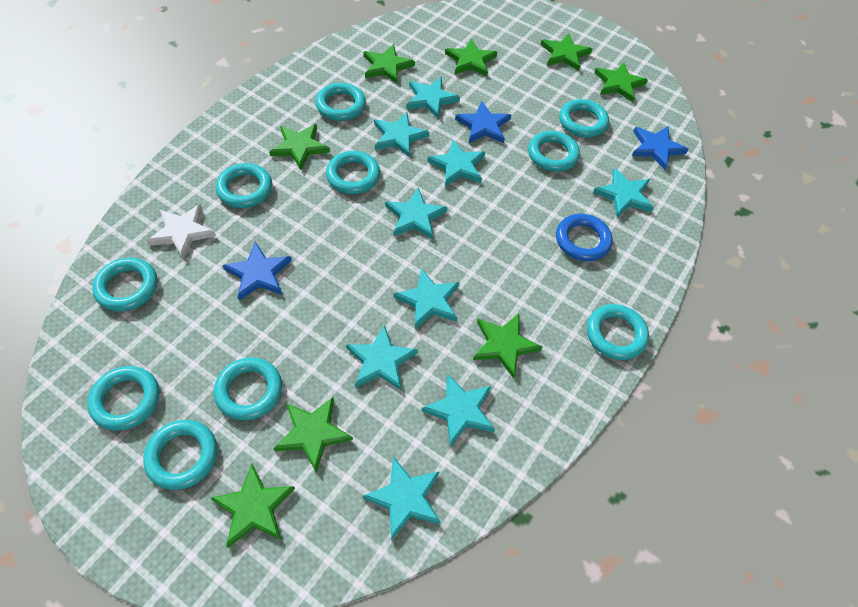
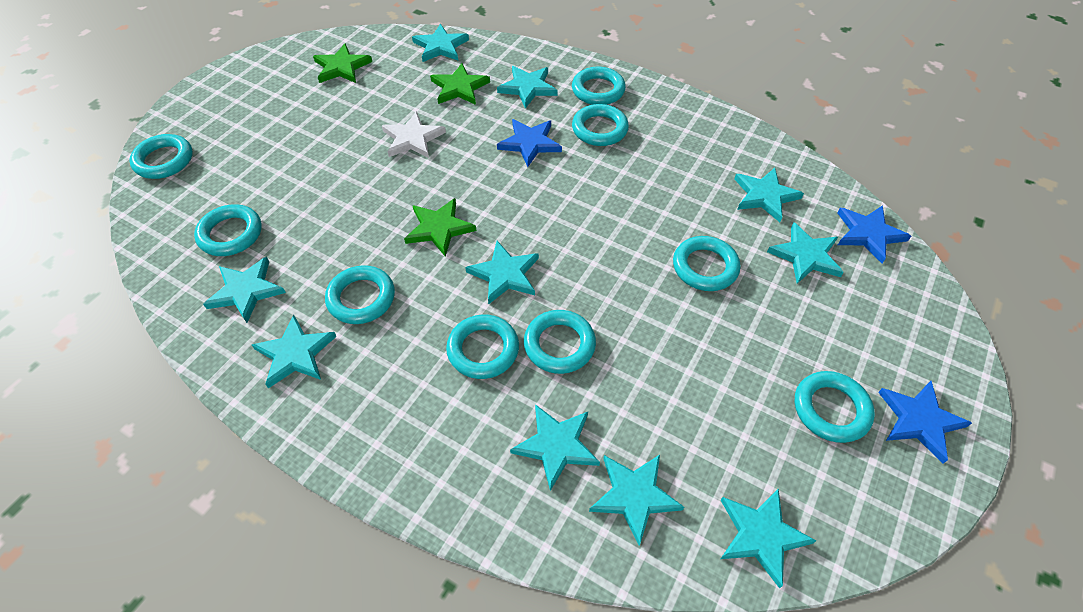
blue ring: [556,214,613,261] = 1 -> none = 0
green star: [211,464,295,548] [269,124,330,170] [273,398,353,473] [363,44,415,84] [445,39,497,76] [473,314,542,378] [541,33,592,71] [594,62,648,102] = 8 -> [313,43,372,83] [404,198,477,257] [430,63,490,105] = 3
turquoise ring: [87,366,159,431] [92,258,157,311] [143,420,217,490] [214,357,282,420] [216,163,272,208] [315,83,366,121] [326,151,380,194] [528,131,580,172] [559,99,609,138] [587,304,649,360] = 10 -> [129,134,193,179] [194,204,262,256] [325,265,395,324] [446,314,519,379] [524,310,596,374] [572,67,626,105] [572,104,629,146] [673,236,740,291] [795,371,875,443] = 9
turquoise star: [346,325,418,390] [363,457,440,540] [374,112,429,158] [385,188,448,239] [394,268,460,329] [406,77,460,119] [421,373,495,447] [427,139,485,186] [593,168,654,217] = 9 -> [203,257,286,323] [252,315,337,389] [412,24,469,62] [465,241,539,304] [497,66,558,109] [510,404,600,491] [589,455,684,545] [721,488,816,589] [734,168,804,222] [767,222,844,283] = 10

